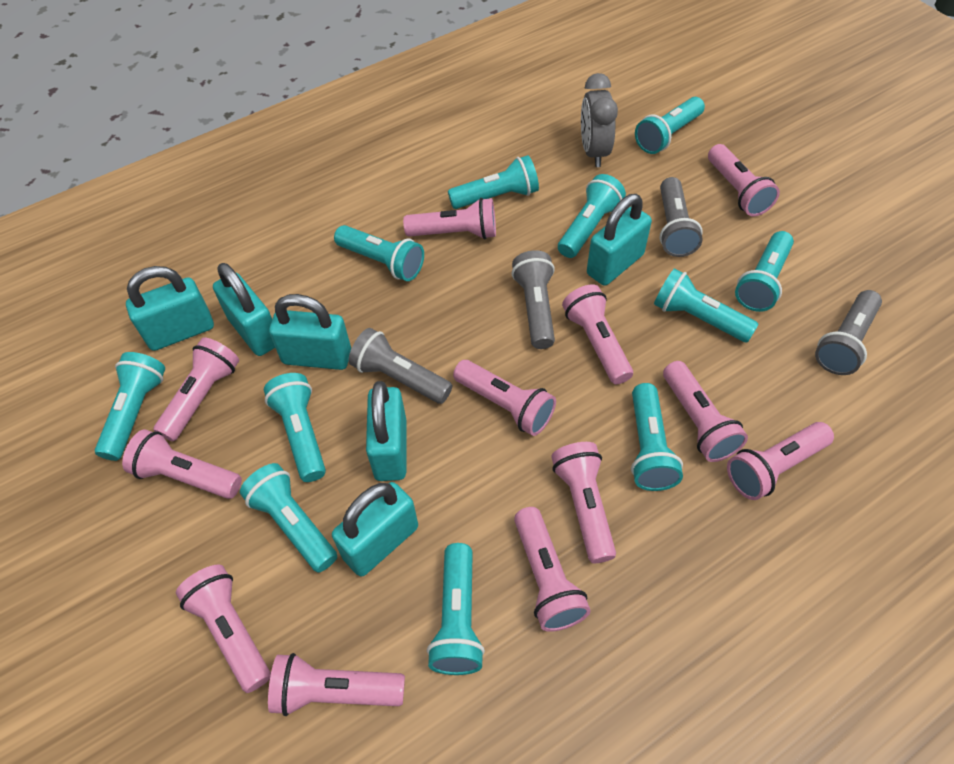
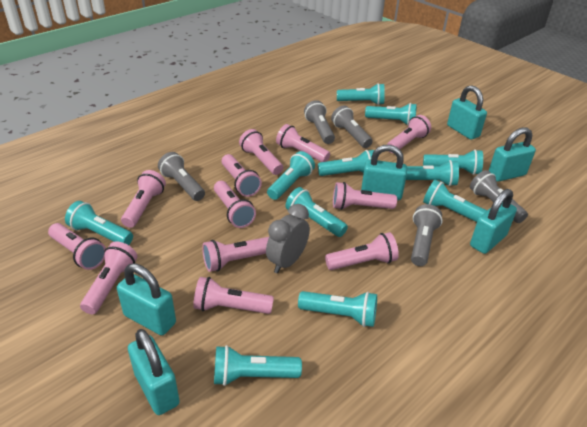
grey flashlight: [349,328,452,404] [512,250,555,349] [660,177,703,257] [815,290,882,375] = 4 -> [158,152,205,201] [304,100,335,144] [331,105,373,148] [411,204,443,266] [470,170,528,223] = 5

